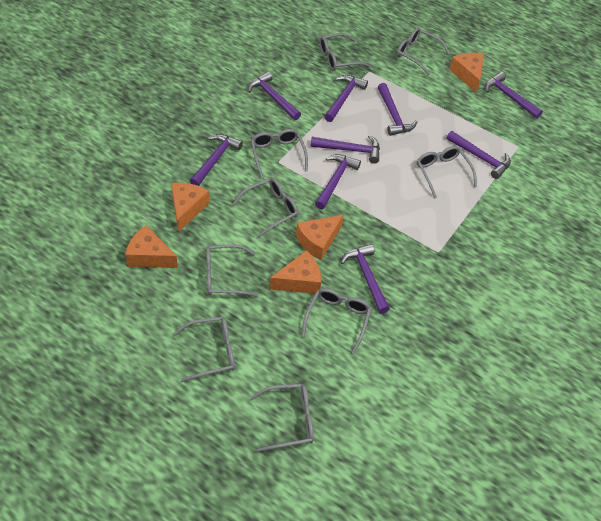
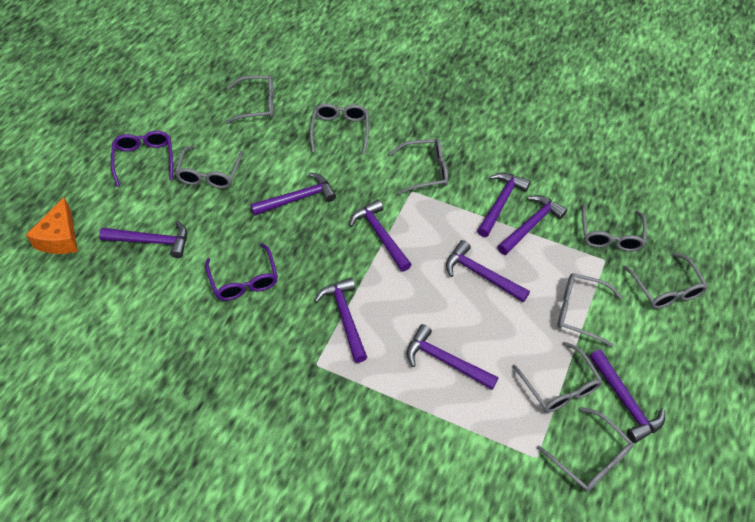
orange cheese: [125,226,178,268] [171,183,209,232] [269,250,321,294] [296,215,344,260] [449,53,484,93] = 5 -> [26,197,78,254] = 1
purple glasses: none = 0 -> [111,131,173,187] [205,243,278,301] = 2

